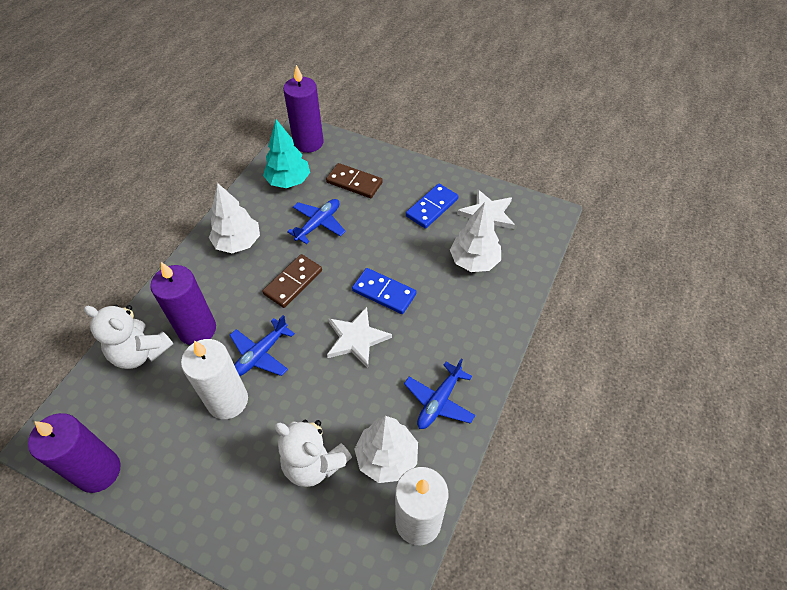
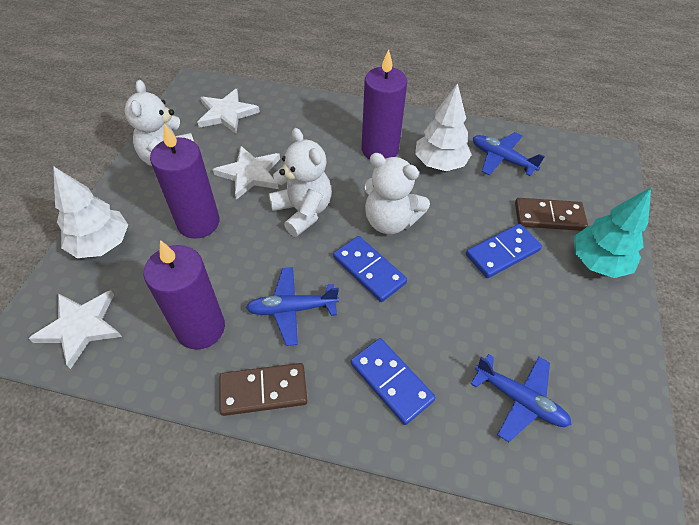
blue domino: [352,268,416,314] [406,184,459,229] = 2 -> [333,236,407,302] [351,338,436,425] [466,224,542,278] = 3
white candle: [181,339,248,419] [395,467,448,545] = 2 -> none = 0
white star: [327,307,392,368] [457,189,515,229] = 2 -> [28,290,122,369] [197,89,260,134] [213,146,280,200] = 3
white teddy bear: [84,304,173,369] [275,420,352,487] = 2 -> [125,80,194,166] [269,128,332,237] [365,153,430,234] = 3
white tree: [209,183,260,253] [354,416,418,483] [450,202,501,272] = 3 -> [53,166,128,258] [415,83,472,171] = 2

